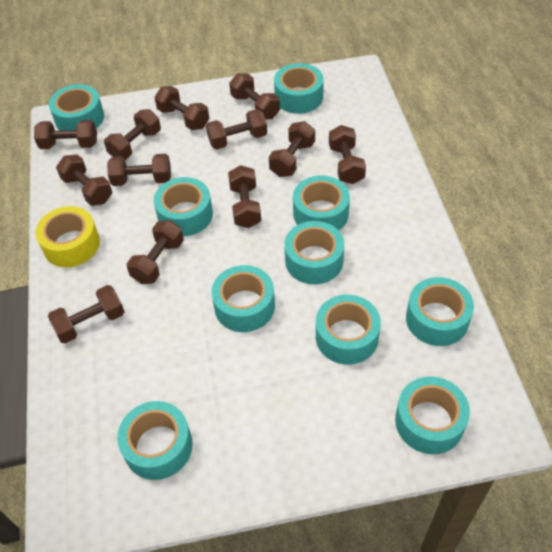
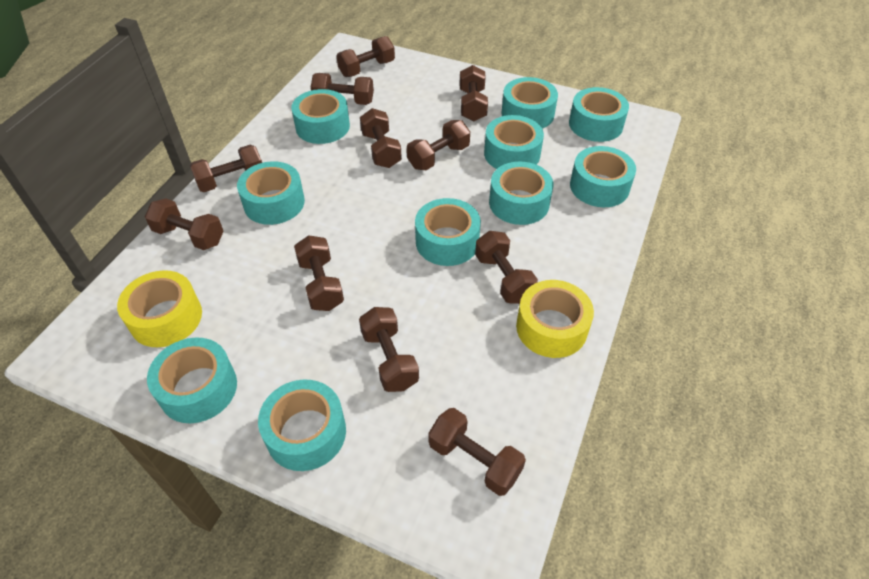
brown dumbbell: [34,120,97,149] [48,285,125,343] [56,154,112,206] [104,109,161,160] [107,154,171,186] [127,220,184,284] [154,86,209,130] [206,109,267,149] [228,165,261,228] [229,73,280,119] [269,121,315,177] [329,125,366,184] = 12 -> [145,198,224,250] [190,145,262,192] [294,235,344,311] [311,73,374,105] [336,36,395,77] [359,307,419,392] [360,108,402,168] [407,120,470,170] [428,408,526,496] [460,65,488,121] [475,231,538,304] = 11
yellow tape: [35,206,100,267] = 1 -> [117,270,202,347] [516,280,594,358] = 2

